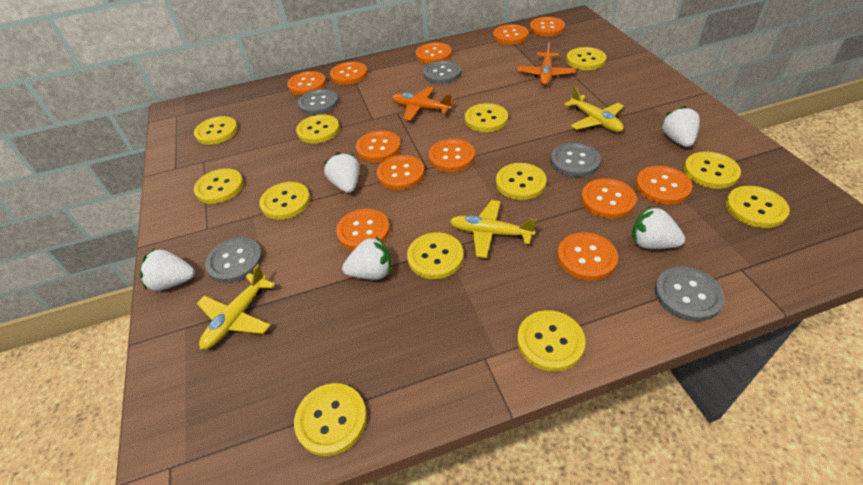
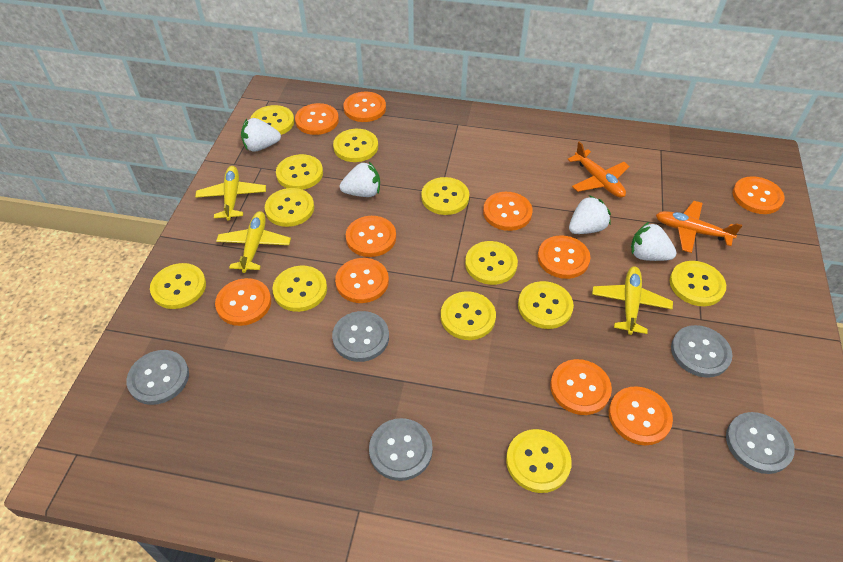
orange button: [287,71,326,95] [330,62,368,85] [336,209,390,250] [356,130,401,162] [377,155,425,190] [416,42,452,64] [428,139,475,172] [493,24,529,45] [530,17,565,36] [557,232,618,281] [581,178,637,219] [636,166,692,205] = 12 -> [215,278,271,326] [295,103,339,135] [335,258,389,303] [343,92,386,122] [346,216,396,257] [483,192,533,231] [537,235,591,279] [550,359,612,415] [609,386,673,445] [733,176,785,214] = 10
white strawberry: [140,249,195,291] [323,152,360,193] [342,237,391,280] [632,206,685,249] [661,106,700,147] = 5 -> [241,118,281,152] [340,162,380,197] [569,195,611,234] [631,222,676,261] = 4

